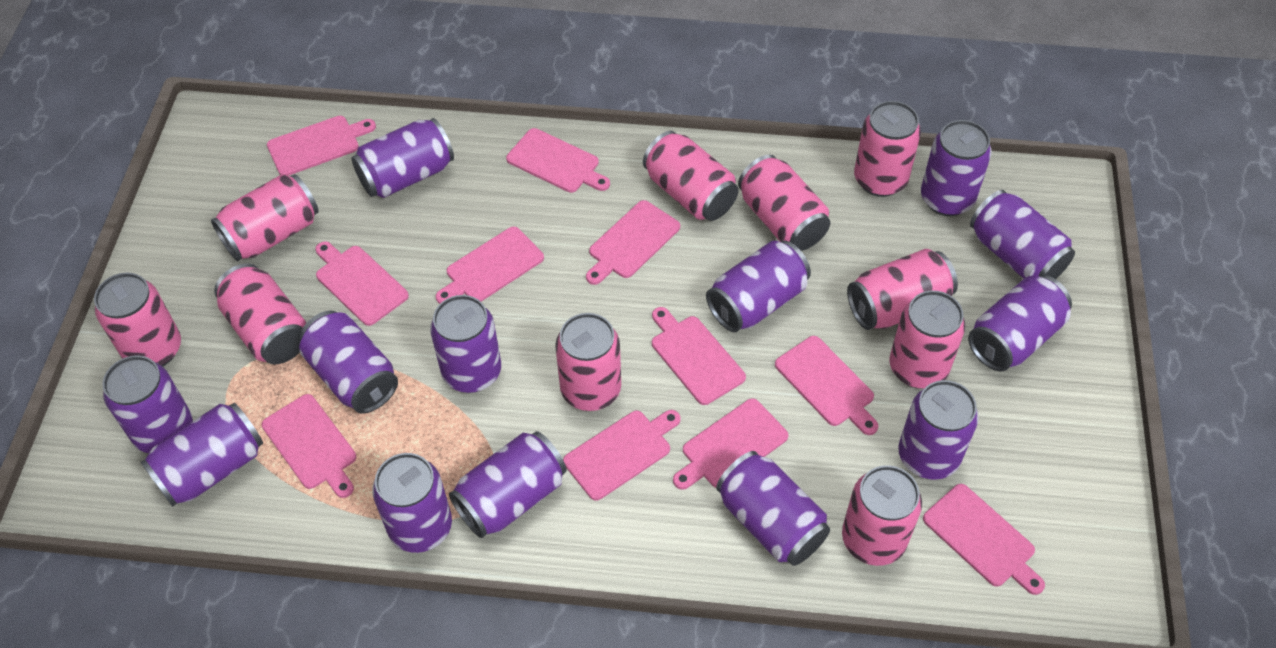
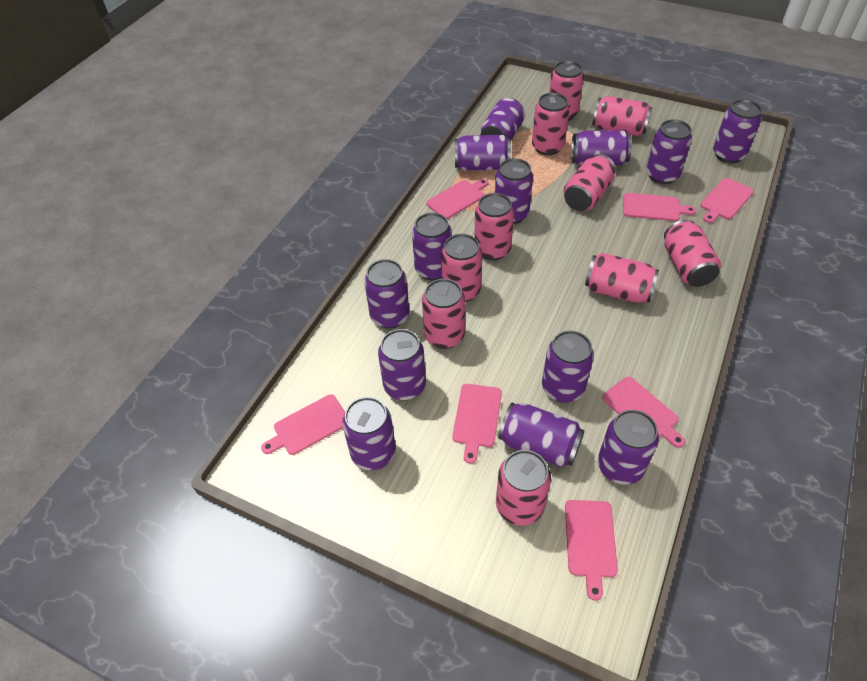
pink cutting board: [262,394,356,498] [267,116,376,176] [315,241,409,326] [436,227,544,304] [506,128,610,193] [563,410,680,500] [586,200,680,285] [652,307,746,405] [673,398,788,490] [775,336,878,435] [923,484,1045,595] = 11 -> [261,394,345,455] [426,179,488,219] [452,384,502,464] [565,500,618,601] [602,377,685,448] [623,193,697,221] [701,178,754,223] = 7

